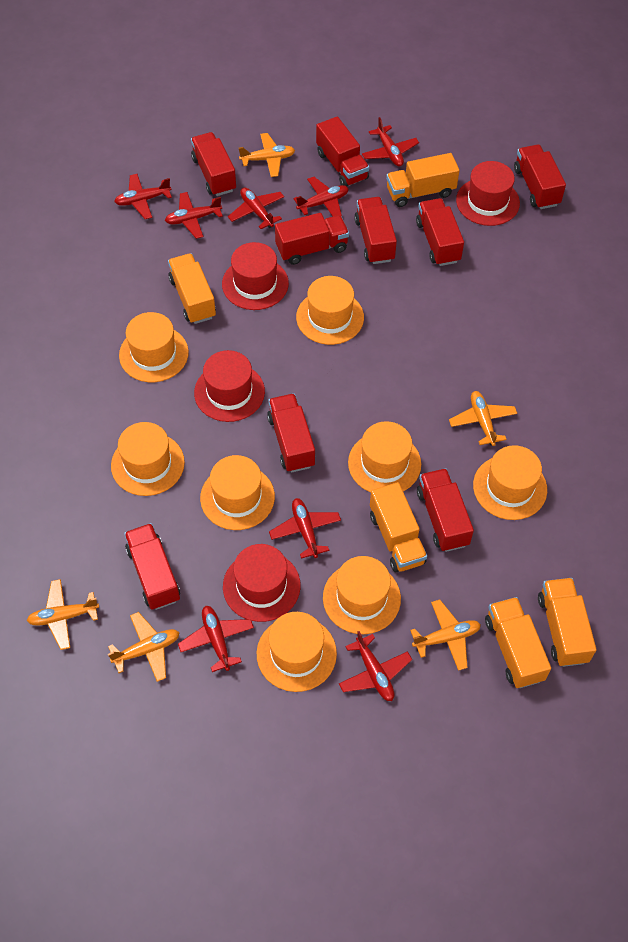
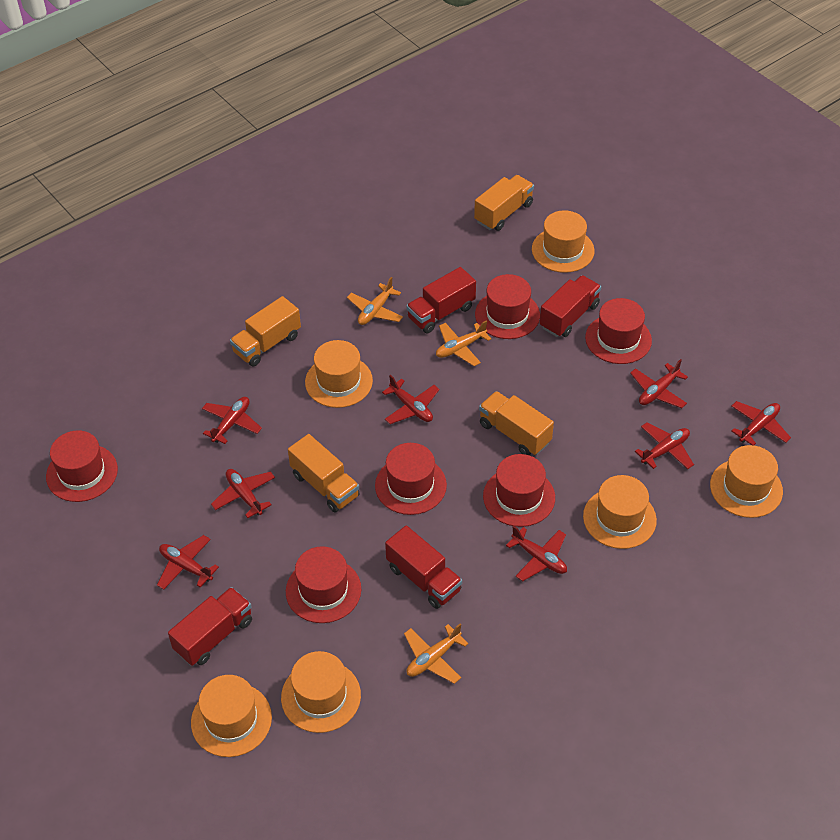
orange hat: [111,422,185,496] [119,312,189,382] [200,455,275,530] [257,612,337,692] [296,276,364,345] [323,556,401,634] [348,421,421,493] [473,445,547,520] = 8 -> [191,675,272,757] [281,651,361,733] [305,340,373,408] [532,210,595,273] [583,475,657,549] [710,445,783,518] = 6
orange plane: [27,579,99,650] [108,612,180,682] [239,133,295,177] [410,600,481,671] [449,391,517,446] = 5 -> [347,277,403,325] [404,624,468,684] [436,320,491,366] = 3
orange truck: [168,253,216,324] [370,482,427,572] [386,153,460,207] [485,597,551,688] [538,578,597,667] = 5 -> [230,296,301,367] [288,434,360,512] [474,175,534,231] [479,391,554,455] = 4
red hat: [194,350,265,422] [222,242,289,310] [223,544,301,622] [456,161,520,226] = 4 -> [46,431,118,502] [286,546,361,623] [375,443,447,515] [475,274,540,339] [483,454,555,527] [585,298,652,364] = 6
red truck: [124,523,180,610] [191,132,236,196] [267,394,315,472] [275,213,349,265] [316,116,369,187] [354,197,397,264] [416,198,464,266] [417,468,474,552] [514,144,566,209] = 9 -> [168,587,252,666] [385,525,462,609] [406,267,476,333] [540,275,601,337] = 4

